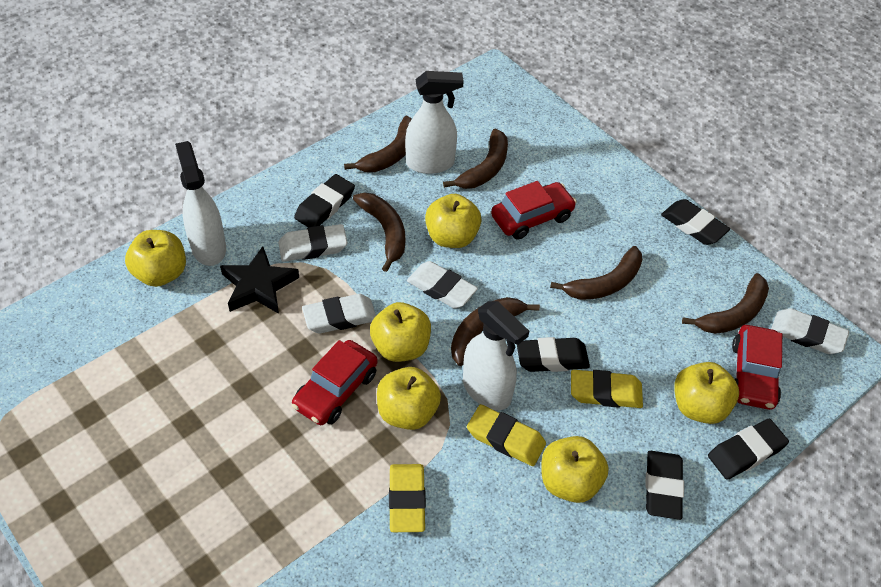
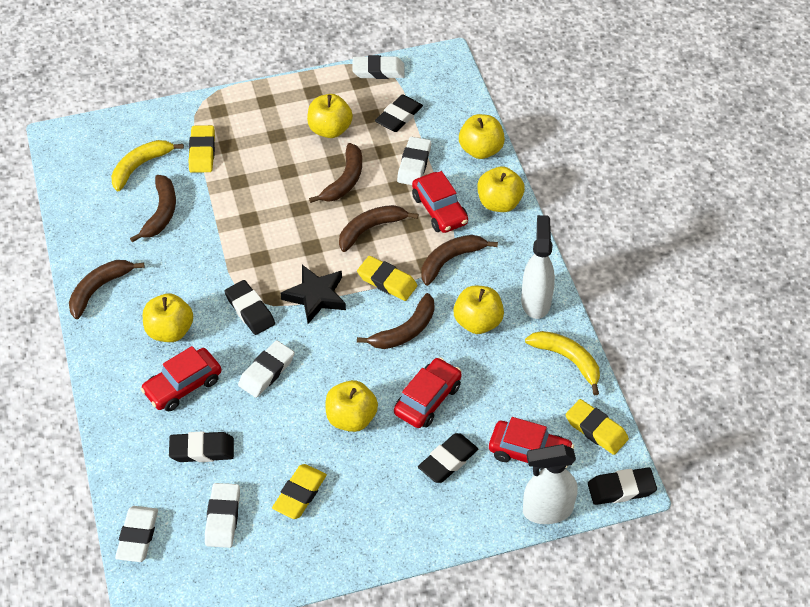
red car: [292,340,378,425] [491,181,577,240] [732,325,782,410] = 3 -> [141,346,221,411] [394,357,462,428] [412,171,468,233] [489,417,574,470] = 4
white eraser: [278,224,348,262] [302,294,376,333] [407,261,478,308] [771,308,849,354] = 4 -> [115,506,158,562] [205,483,240,548] [238,340,295,398] [352,55,405,79] [397,137,431,185] = 5
white spray bottle: [175,141,226,266] [405,71,464,174] [463,301,529,410] = 3 -> [521,215,555,319] [523,444,578,524] = 2
yellow banana: none = 0 -> [111,140,184,191] [525,331,600,395] = 2
yellow eraser: [389,464,426,532] [467,404,546,466] [571,370,643,408] = 3 -> [189,125,215,173] [272,464,327,519] [357,256,417,301] [566,399,629,455] = 4

